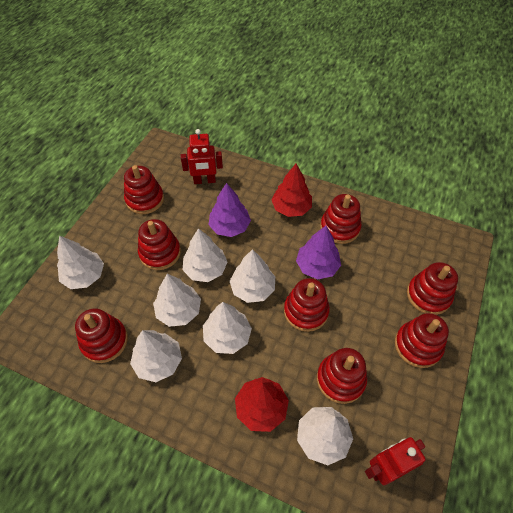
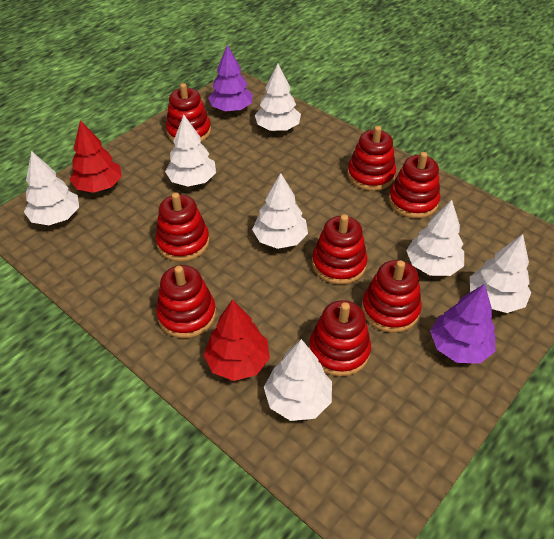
red robot: [181,129,223,184] [365,437,426,485] = 2 -> none = 0

